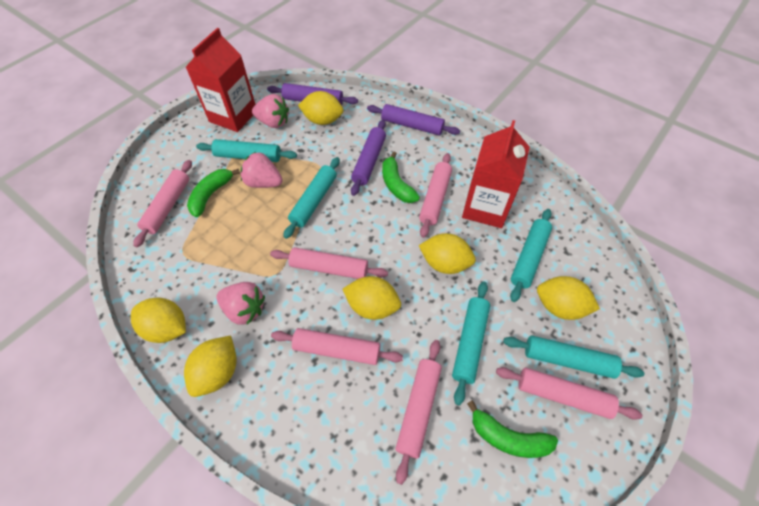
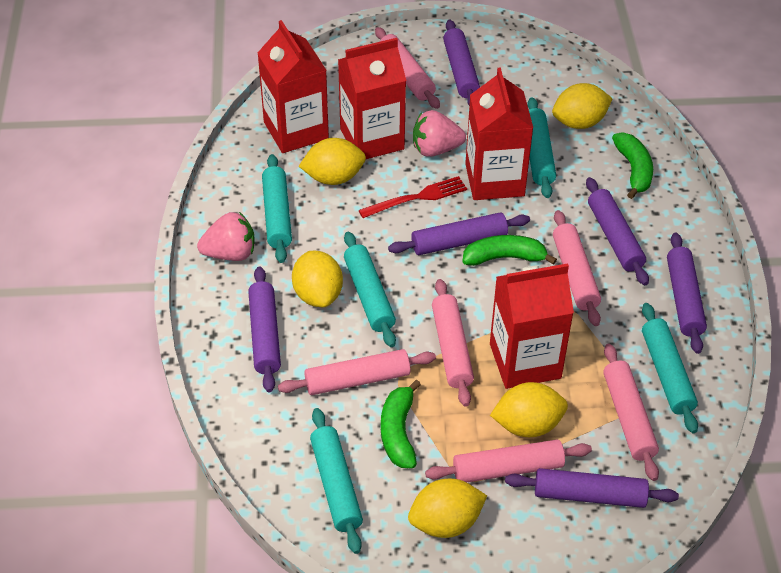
pink strawberry: [216,282,265,325] [240,152,283,188] [252,94,289,128] = 3 -> [197,212,255,261] [413,110,466,157] = 2
purple rolling pin: [267,83,358,105] [351,120,386,196] [367,104,460,135] = 3 -> [248,266,281,392] [388,212,530,255] [443,20,480,106] [505,468,679,508] [586,177,649,285] [667,233,707,354] = 6
red carton: [186,28,256,132] [462,120,530,228] = 2 -> [258,20,329,153] [338,38,406,159] [465,67,533,200] [490,263,574,389] = 4
red fork: none = 0 -> [359,176,467,218] = 1
yellow lemon: [131,298,186,343] [184,336,237,397] [298,91,343,125] [343,276,401,320] [419,233,476,274] [537,276,600,320] = 6 -> [292,251,343,307] [299,138,366,185] [408,479,487,538] [490,382,568,437] [552,83,613,129] = 5

